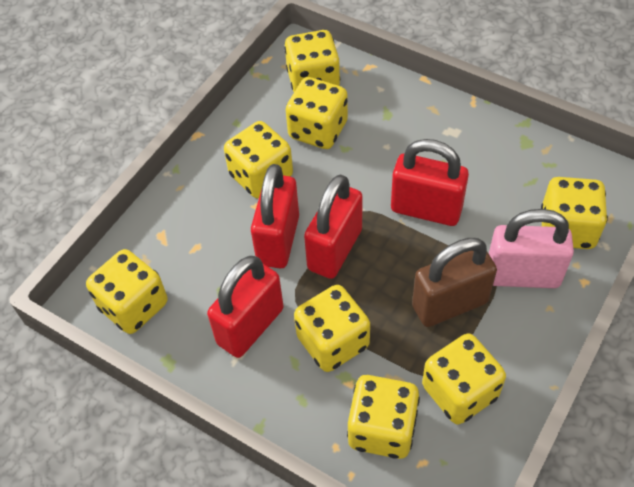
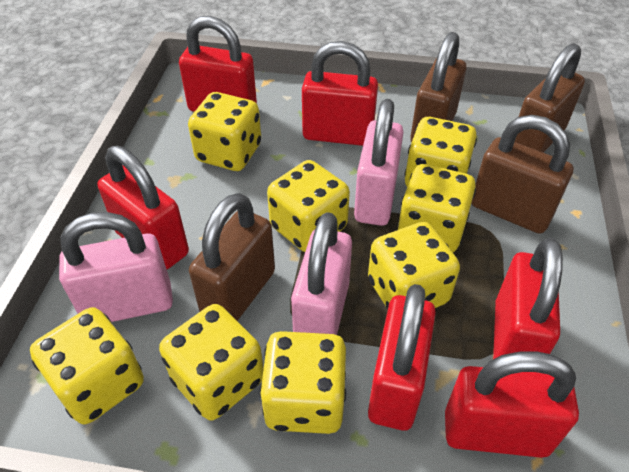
brown padlock: [412,238,497,327] = 1 -> [189,193,275,321] [410,32,466,143] [471,115,574,234] [515,43,585,153] = 4
pink padlock: [489,209,574,288] = 1 -> [59,212,173,322] [291,212,352,335] [354,99,404,226] = 3
red padlock: [207,256,284,358] [251,164,299,268] [304,174,363,279] [391,139,469,226] = 4 -> [98,146,189,269] [179,16,257,112] [302,41,378,146] [368,284,436,430] [445,352,579,458] [493,238,563,359] = 6

